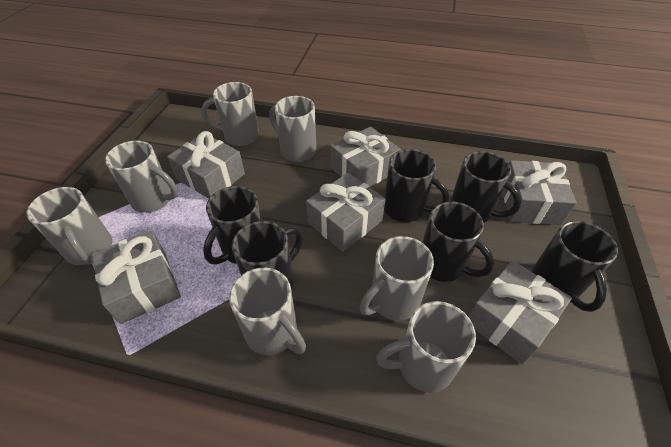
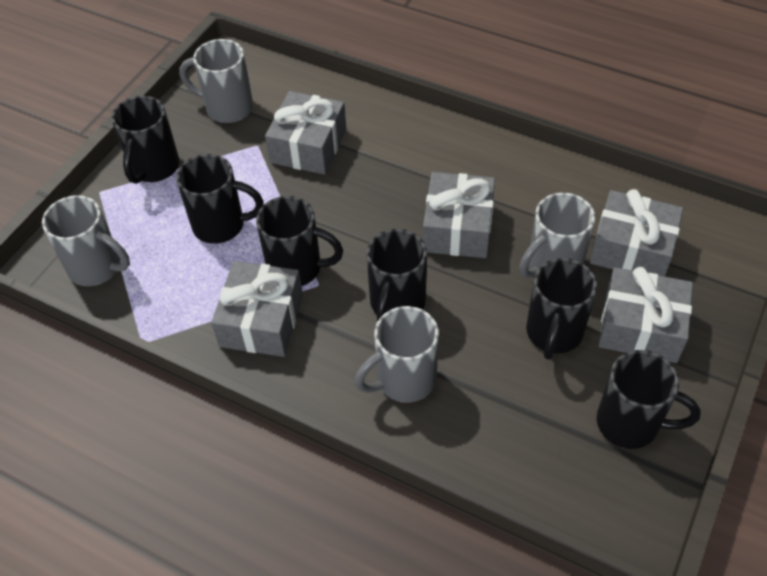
grey gift: [91,230,181,324] [167,131,245,199] [306,173,386,252] [331,127,401,187] [468,260,572,364] [503,160,577,225] = 6 -> [211,261,303,357] [265,91,346,175] [423,172,495,258] [590,189,683,277] [598,267,693,363] = 5
grey mug: [27,187,112,265] [105,140,178,213] [201,82,259,146] [229,268,306,355] [269,96,316,162] [360,236,434,321] [376,301,476,393] = 7 -> [42,195,130,286] [179,39,253,123] [355,306,439,403] [519,192,595,278] = 4

